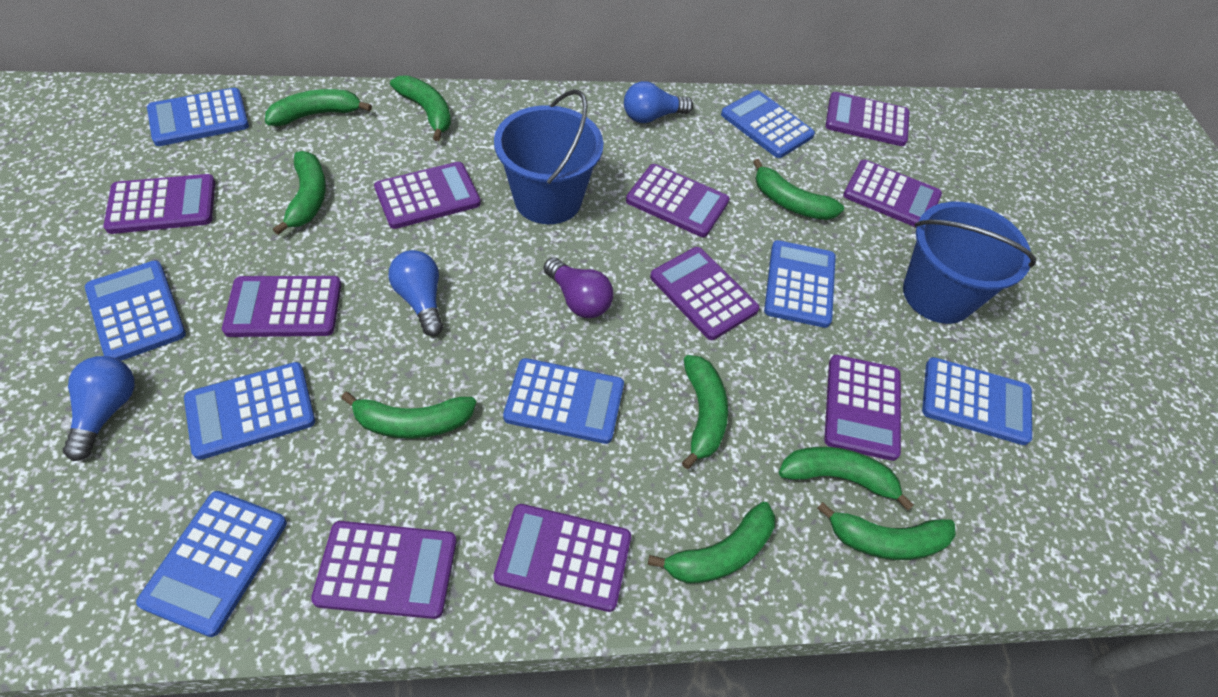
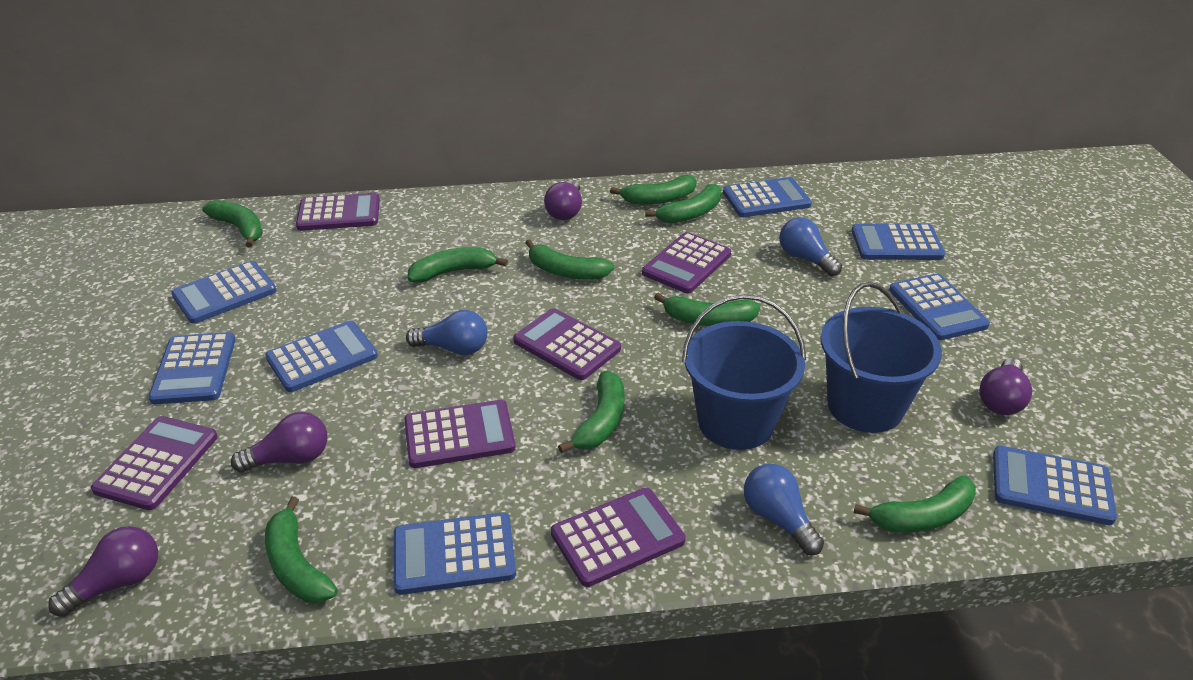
purple calculator: [103,174,215,234] [222,276,341,337] [311,521,456,619] [374,162,481,229] [494,504,631,612] [626,164,730,237] [650,247,760,340] [824,355,901,461] [825,92,909,146] [843,160,942,227] = 10 -> [91,416,218,510] [296,193,380,231] [404,400,516,468] [513,308,621,380] [551,488,686,587] [642,232,731,293] = 6
purple light bulb: [544,257,614,318] = 1 -> [48,526,158,617] [231,412,327,473] [544,180,582,220] [979,358,1032,415] = 4

